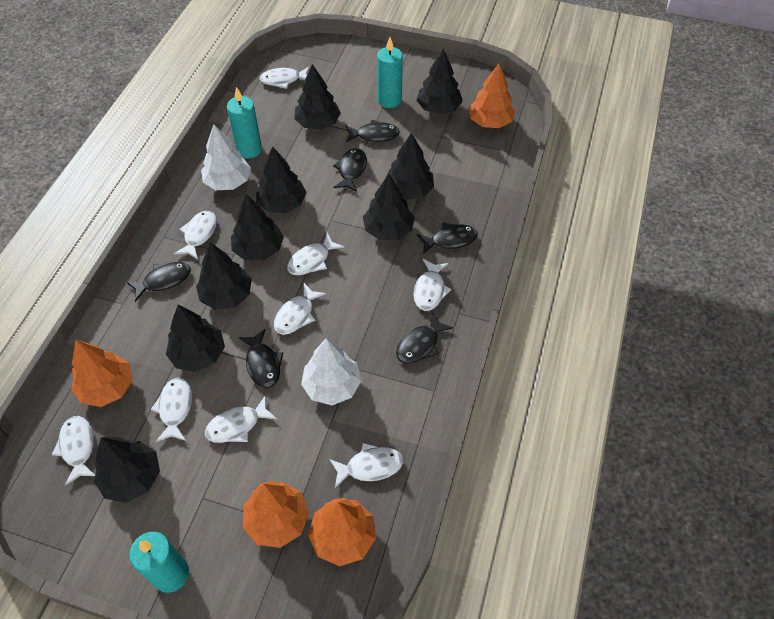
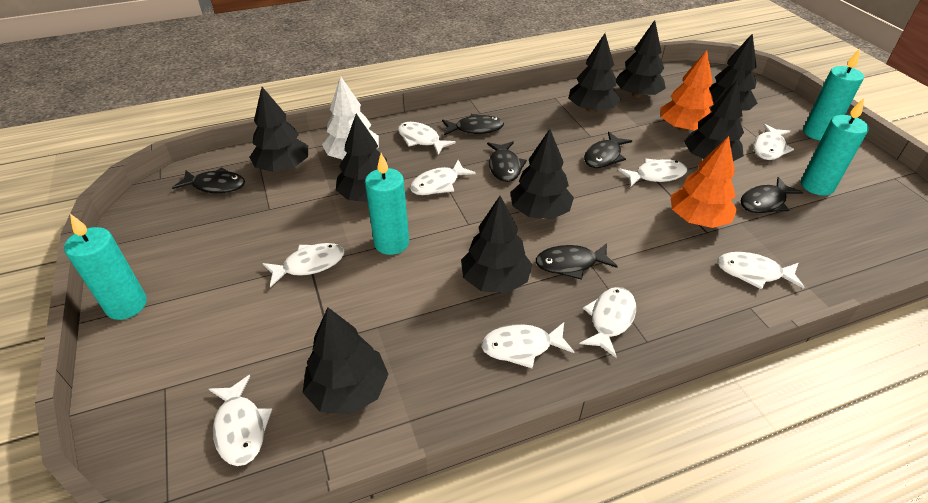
orange tree: [71,340,133,407] [243,481,309,548] [308,498,376,566] [469,63,515,128] = 4 -> [661,50,713,131] [670,136,737,228] = 2
turquoise candle: [129,532,189,593] [227,87,262,158] [377,37,403,108] = 3 -> [64,214,147,320] [365,153,409,255] [801,98,869,196] [803,49,864,141] = 4
white tree: [201,124,251,190] [301,338,361,405] = 2 -> [322,76,379,160] = 1

